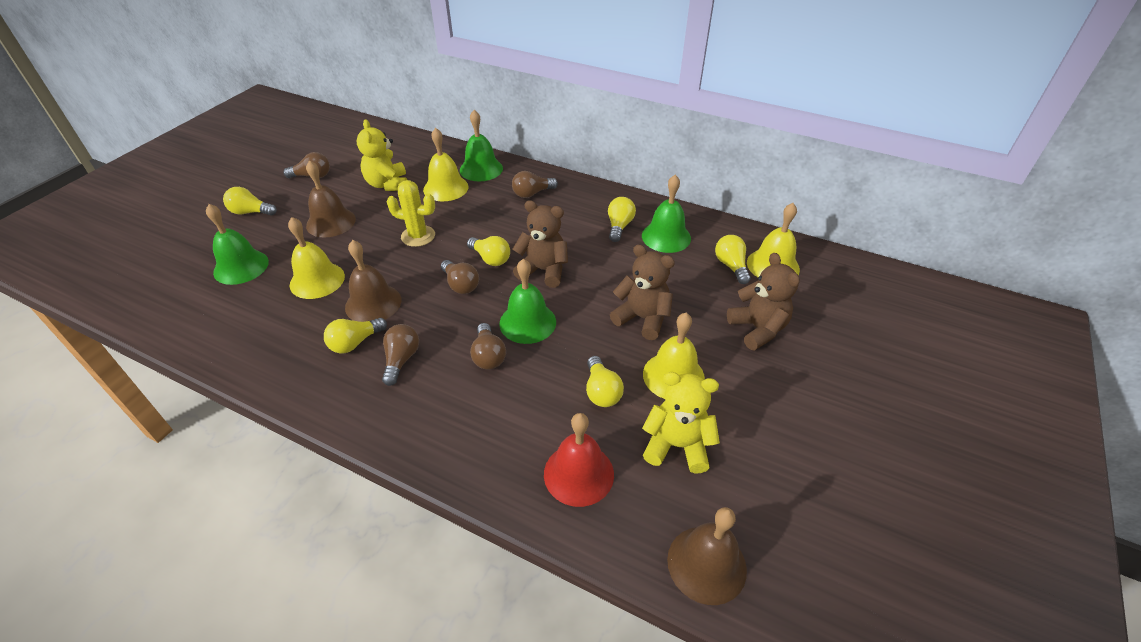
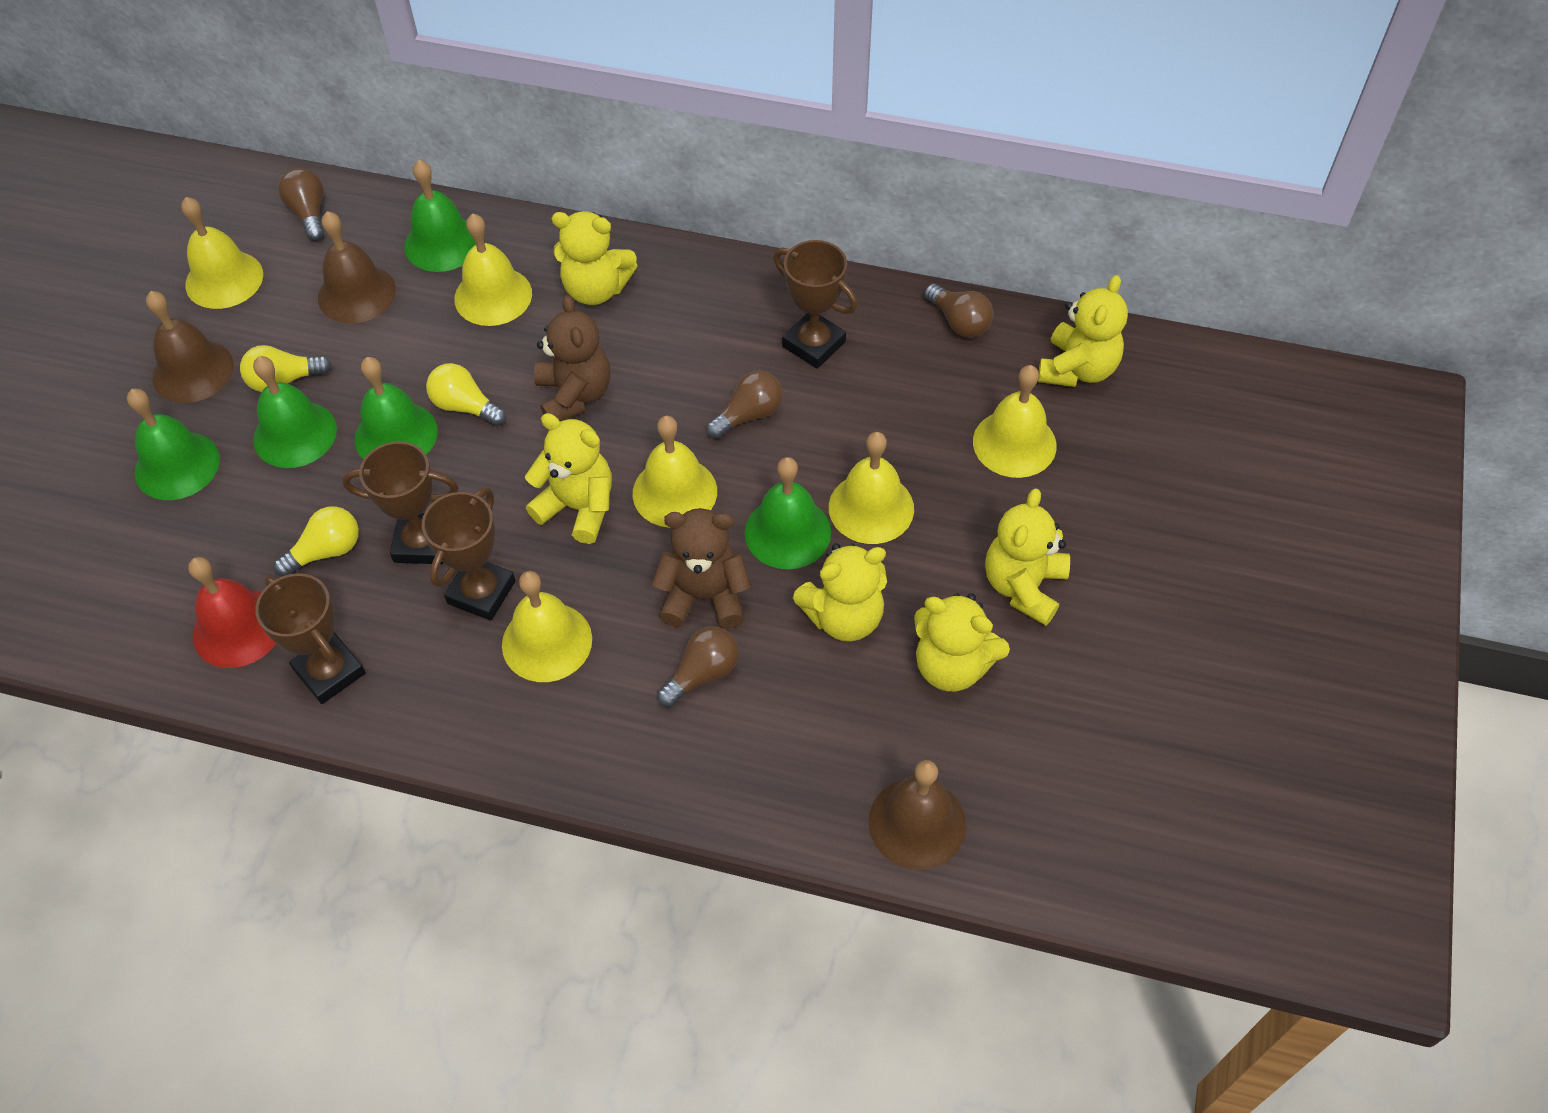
brown light bulb: [283,152,330,178] [382,324,419,386] [441,260,479,294] [470,323,506,370] [512,171,558,198] = 5 -> [278,168,324,241] [657,626,739,708] [706,370,783,439] [924,284,993,338] = 4
brown teddy bear: [513,200,568,288] [610,244,675,340] [727,253,800,350] = 3 -> [534,295,610,421] [652,508,751,629] = 2
brown trophy: none = 0 -> [255,573,366,704] [342,441,459,564] [422,487,516,621] [774,240,858,369] = 4
green bell: [206,204,269,285] [460,110,503,182] [499,259,556,344] [642,175,691,253] = 4 -> [127,389,220,500] [253,356,337,468] [354,357,438,460] [404,160,476,272] [745,457,831,569] = 5
yellow bell: [288,217,345,299] [423,128,469,201] [643,313,705,399] [747,203,800,277] = 4 -> [181,197,263,309] [454,214,532,326] [502,571,592,682] [633,416,717,528] [829,432,914,544] [973,365,1057,478] = 6
yellow cactus: [387,180,435,247] = 1 -> none = 0
yellow light bulb: [223,187,277,216] [324,318,387,353] [467,236,510,266] [586,356,624,407] [608,197,636,242] [715,235,751,284] = 6 -> [240,345,332,392] [273,506,359,577] [426,363,506,426] = 3
yellow teddy bear: [357,119,407,191] [642,372,720,474] = 2 -> [525,413,612,544] [552,211,638,305] [792,543,887,641] [914,593,1010,692] [985,489,1070,626] [1038,275,1128,387] = 6

